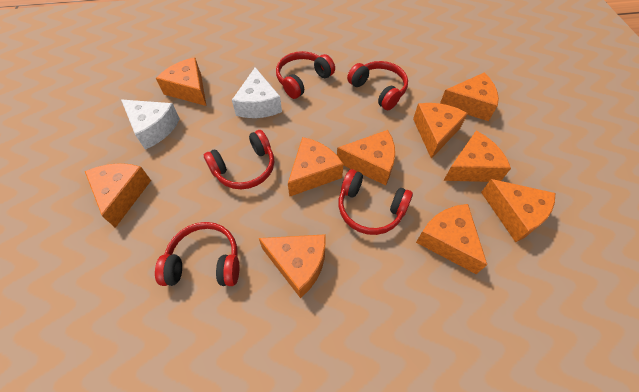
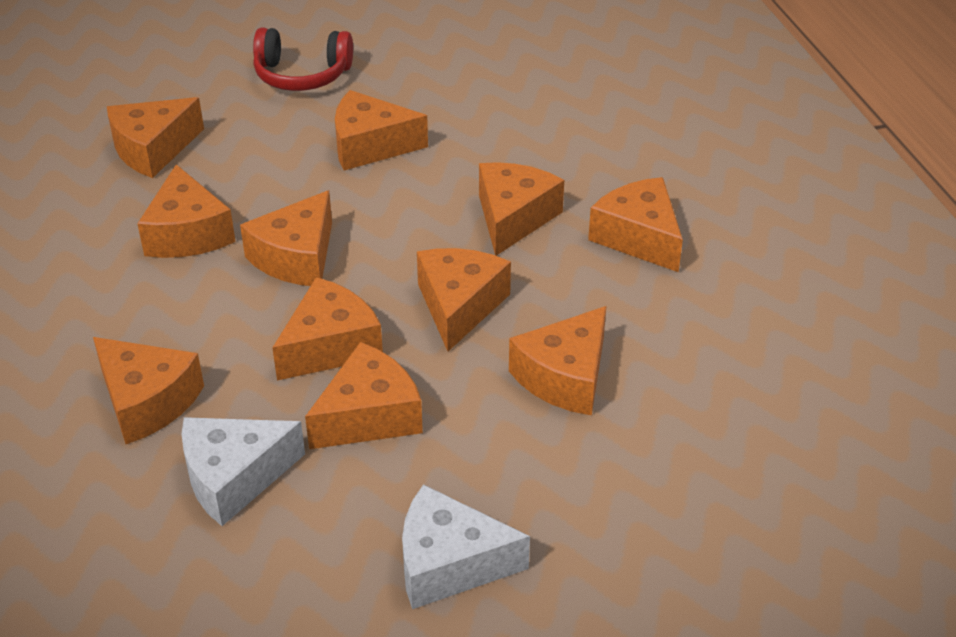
orange cheese: [85,163,151,228] [156,57,206,106] [259,234,326,298] [288,137,343,197] [337,130,395,185] [413,103,468,159] [416,204,487,274] [440,73,499,121] [444,131,511,182] [481,179,555,242] = 10 -> [93,337,204,444] [107,97,204,178] [137,164,236,258] [240,190,332,286] [272,277,383,381] [305,342,423,449] [335,90,428,171] [417,248,511,351] [479,162,564,256] [509,306,606,415] [588,177,683,272] = 11
red headphones: [155,222,239,286] [204,130,274,189] [276,51,335,99] [338,169,413,235] [347,61,408,110] = 5 -> [253,27,353,91] = 1

